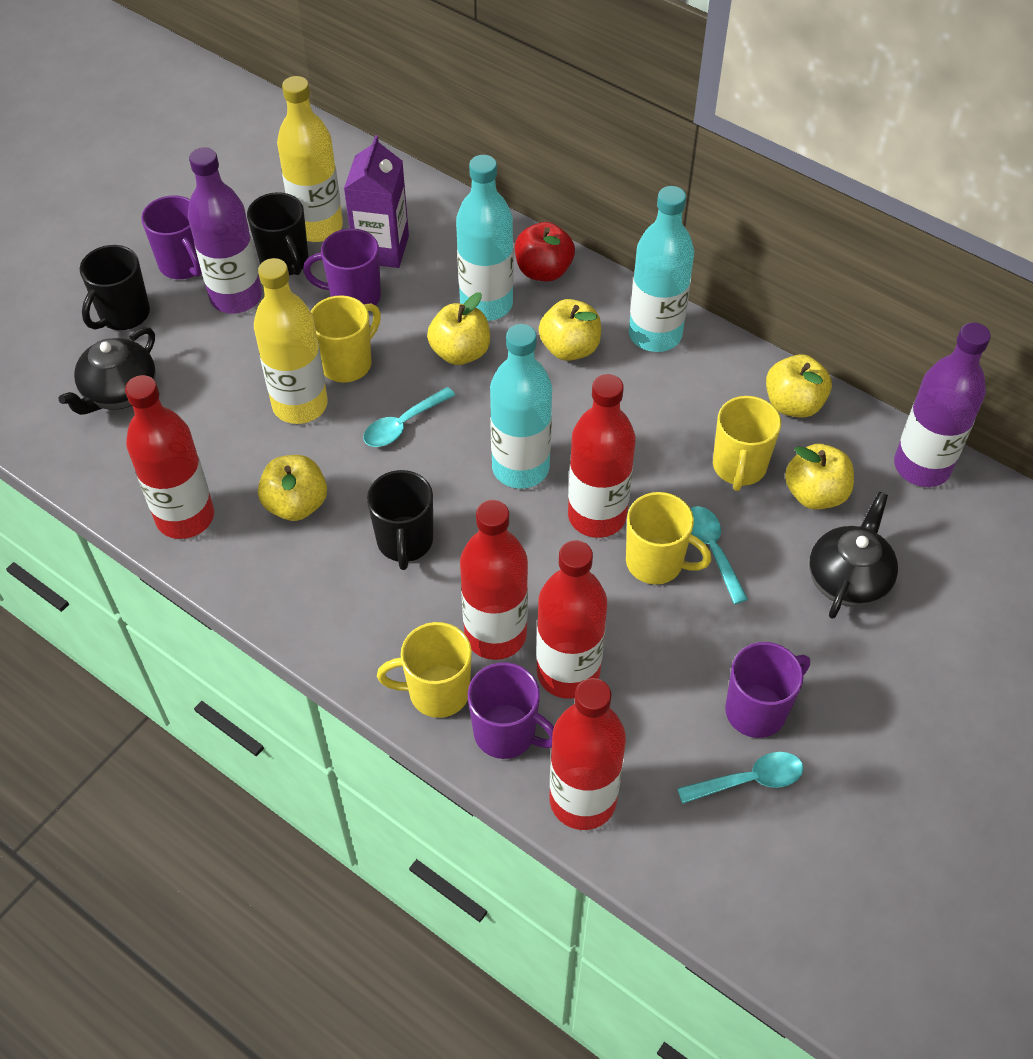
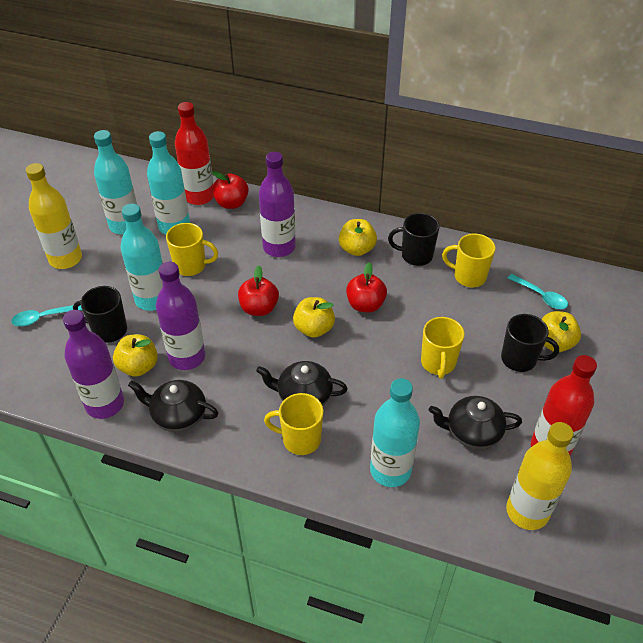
black teapot: [59,327,156,415] [809,492,898,619] = 2 -> [128,380,218,432] [256,361,348,406] [429,396,522,449] = 3
purple bottle: [188,147,262,314] [894,322,991,487] = 2 -> [63,310,124,419] [156,262,205,370] [259,152,296,257] = 3
purple carton: [344,135,409,268] = 1 -> none = 0
purple mug: [141,195,202,279] [303,228,381,306] [468,662,554,759] [725,642,810,738] = 4 -> none = 0
red apple: [515,222,575,281] = 1 -> [212,171,249,209] [238,266,279,316] [346,262,387,312] = 3
red bottle: [125,375,214,539] [460,500,528,660] [536,540,607,699] [550,678,626,830] [568,374,635,538] = 5 -> [175,102,214,205] [531,355,597,456] = 2
turquoise bottle: [456,155,513,321] [490,324,552,489] [629,186,694,352] = 3 -> [94,130,137,234] [120,204,163,311] [147,131,190,235] [370,378,420,487] = 4
turquoise spoon: [363,387,455,447] [677,752,803,804] [690,506,748,604] = 3 -> [11,305,82,327] [508,274,568,309] = 2
yellow apple: [258,455,327,521] [427,292,490,365] [539,299,601,361] [766,354,832,418] [785,444,854,509] = 5 -> [113,334,158,377] [293,297,335,338] [339,219,377,256] [541,311,581,352] = 4

